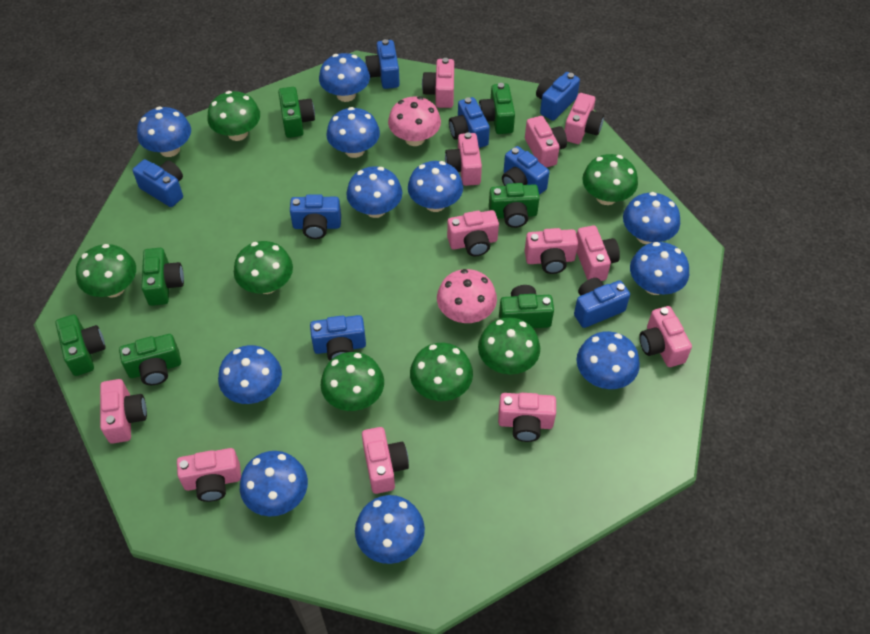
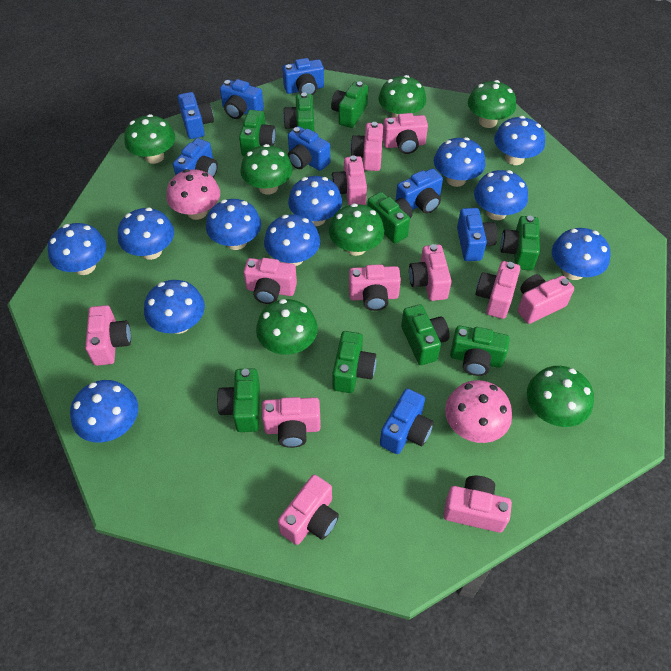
green camera: [55,315,105,376] [119,334,181,385] [141,248,184,306] [278,87,315,138] [479,83,515,134] [489,183,540,228] [499,285,554,328] = 7 -> [217,368,260,432] [239,110,276,156] [283,92,314,132] [331,81,368,128] [333,331,376,393] [367,192,413,243] [401,304,449,365] [450,326,509,376] [500,216,540,270] = 9

